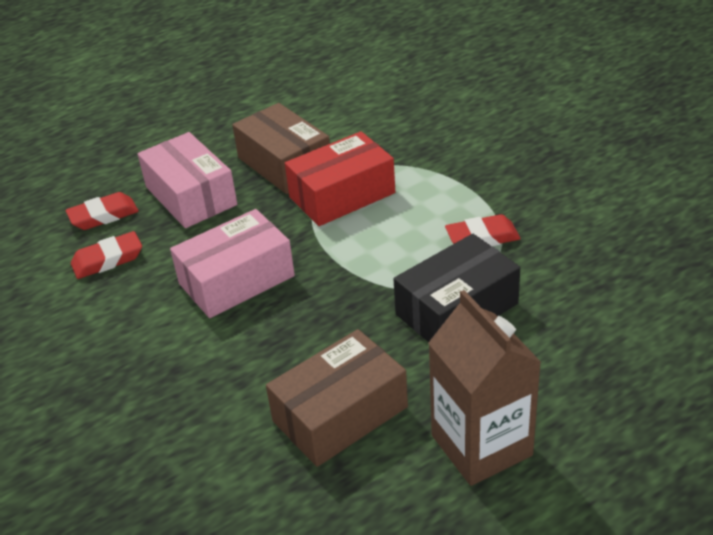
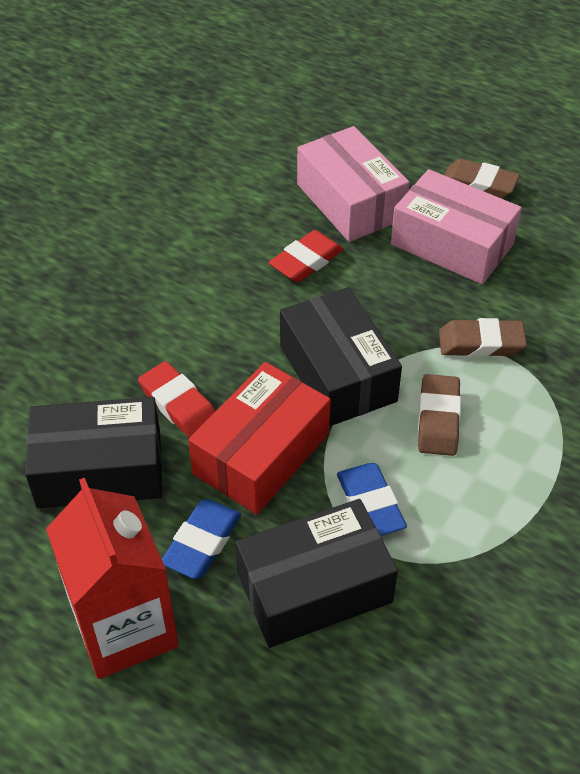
black box: [393,234,520,342] = 1 -> [25,397,162,508] [235,499,398,648] [280,287,402,427] = 3
blue eraser: none = 0 -> [162,499,241,579] [337,463,407,536] = 2
brown box: [232,103,330,194] [266,329,408,467] = 2 -> none = 0
brown carton: [428,290,541,486] = 1 -> none = 0
brown eraser: none = 0 -> [418,374,461,456] [439,318,527,357] [445,159,520,199] = 3
red carton: none = 0 -> [46,478,179,679] = 1
red eraser: [66,192,139,230] [71,231,142,279] [445,214,521,246] = 3 -> [138,361,215,438] [269,230,344,282] = 2

